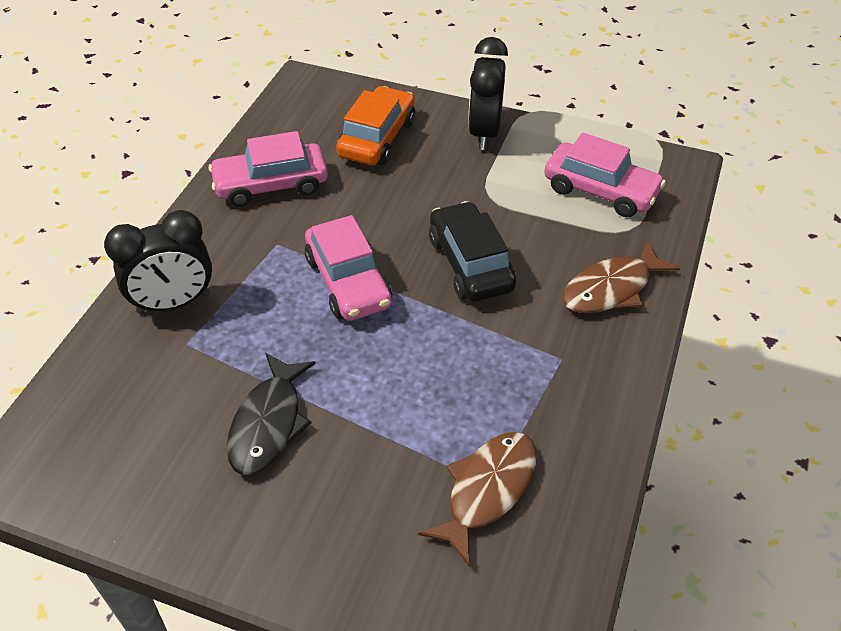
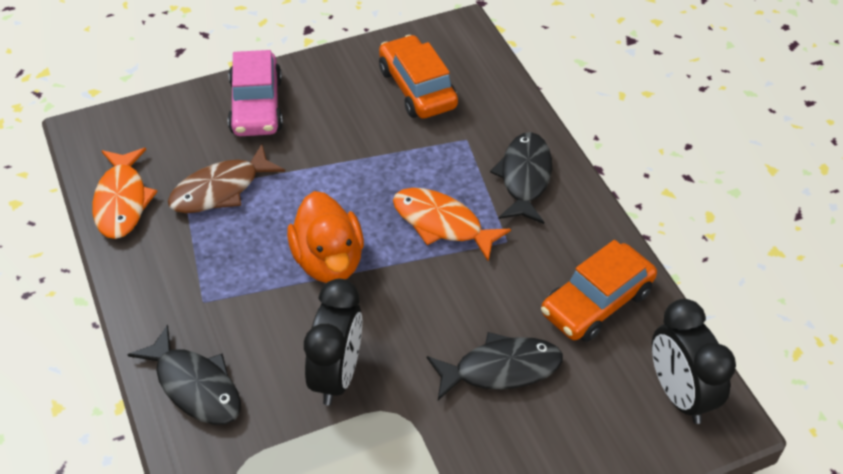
black car: [429,201,516,302] = 1 -> none = 0
black fish: [227,353,316,475] = 1 -> [128,325,241,425] [427,332,563,400] [490,132,552,224] = 3
brown fish: [418,432,536,567] [562,240,680,313] = 2 -> [168,144,285,213] = 1
orange car: [336,86,415,165] = 1 -> [379,35,458,119] [541,240,657,342] = 2
orange duck: none = 0 -> [287,191,364,283] = 1
orange fish: none = 0 -> [92,148,157,239] [393,188,511,261] = 2
pink car: [209,131,328,207] [305,215,392,321] [544,133,666,217] = 3 -> [228,50,283,136] = 1

